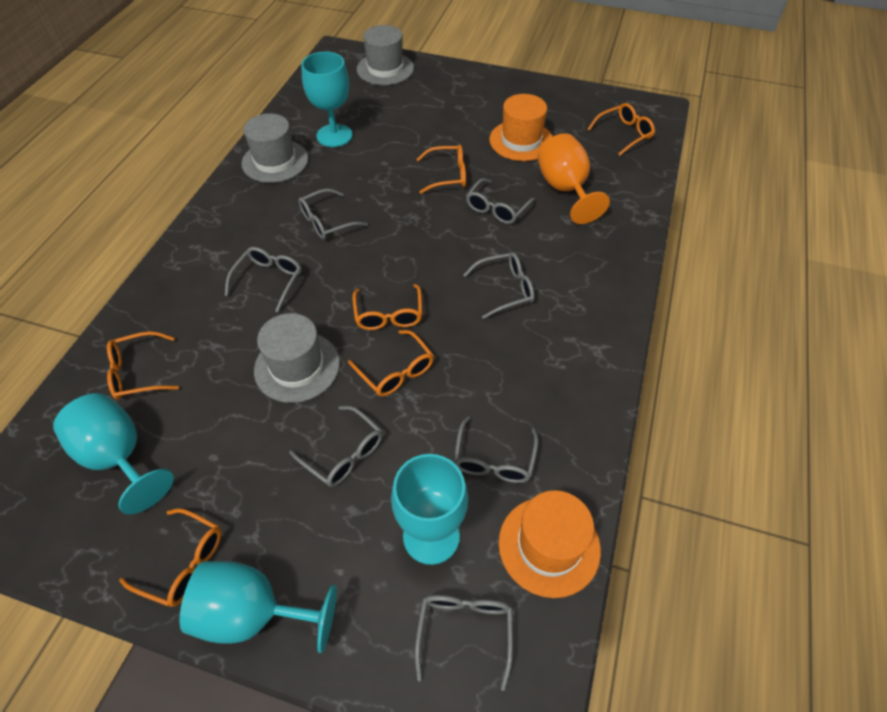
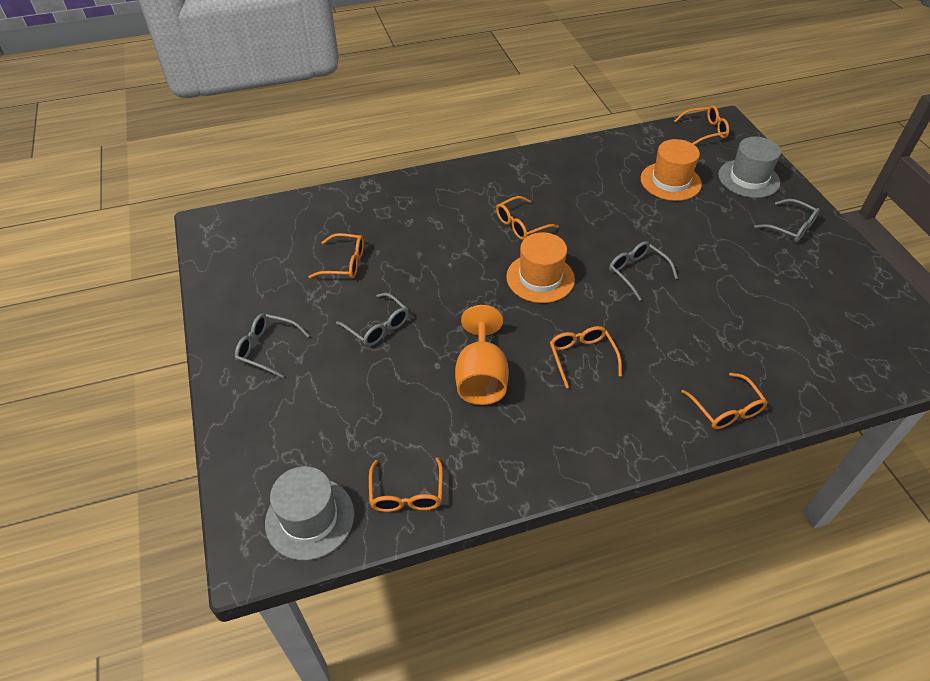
grey glasses: [225,247,301,312] [289,406,382,487] [298,189,368,240] [415,595,513,691] [454,416,538,483] [464,252,534,319] [466,178,536,224] = 7 -> [235,313,310,378] [336,293,409,346] [609,241,678,301] [754,199,820,243] = 4
grey hat: [242,113,308,183] [254,313,340,403] [357,25,414,85] = 3 -> [265,466,354,560] [718,137,781,198] = 2
turquoise goblet: [53,393,174,514] [180,561,337,653] [301,52,352,147] [391,454,468,565] = 4 -> none = 0

